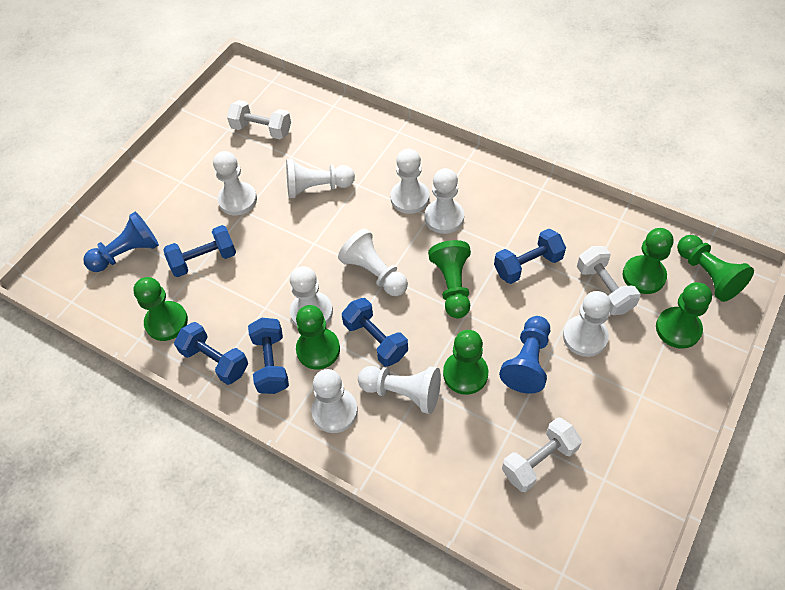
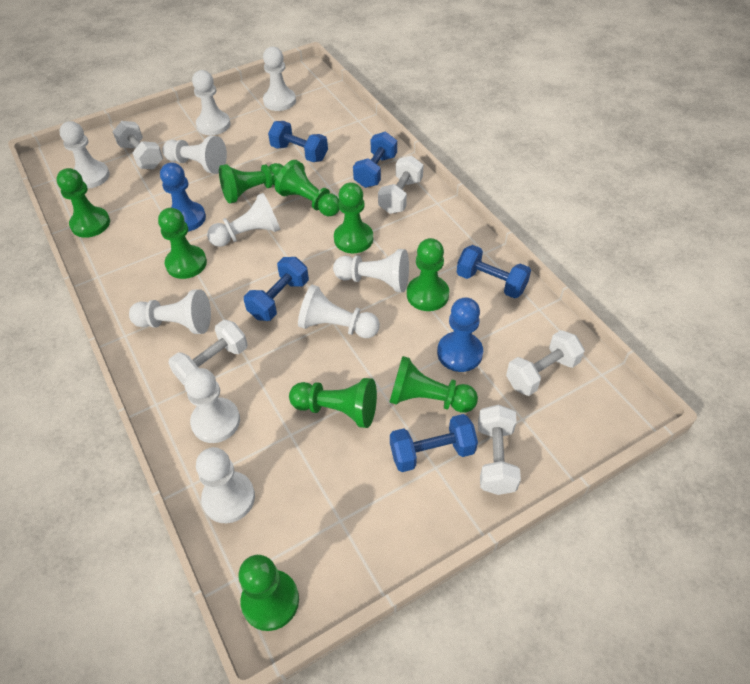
green pawn: [133,277,188,341] [296,305,340,369] [428,240,471,318] [443,330,488,395] [623,228,673,294] [656,282,712,349] [677,235,754,302] = 7 -> [56,168,110,238] [158,208,207,279] [219,163,283,204] [238,555,299,631] [275,160,339,216] [289,378,377,428] [334,183,373,253] [389,356,478,413] [407,238,449,311] = 9
white dumbbell: [227,100,291,139] [502,417,582,492] [577,246,641,315] = 3 -> [113,121,163,169] [168,320,248,385] [378,156,423,214] [478,405,521,495] [506,330,585,396] = 5
white pawn: [213,151,257,215] [286,159,355,198] [290,266,333,326] [311,369,358,433] [338,229,408,296] [358,366,441,414] [390,149,429,214] [425,168,464,234] [563,291,611,357] = 9 -> [59,121,110,188] [129,289,211,334] [162,136,227,174] [184,368,240,443] [192,70,231,135] [196,447,255,523] [207,193,280,247] [263,47,296,111] [298,285,380,338] [333,249,409,292] = 10

